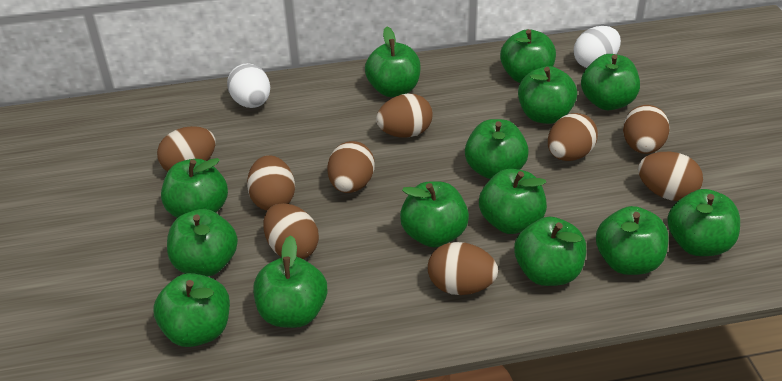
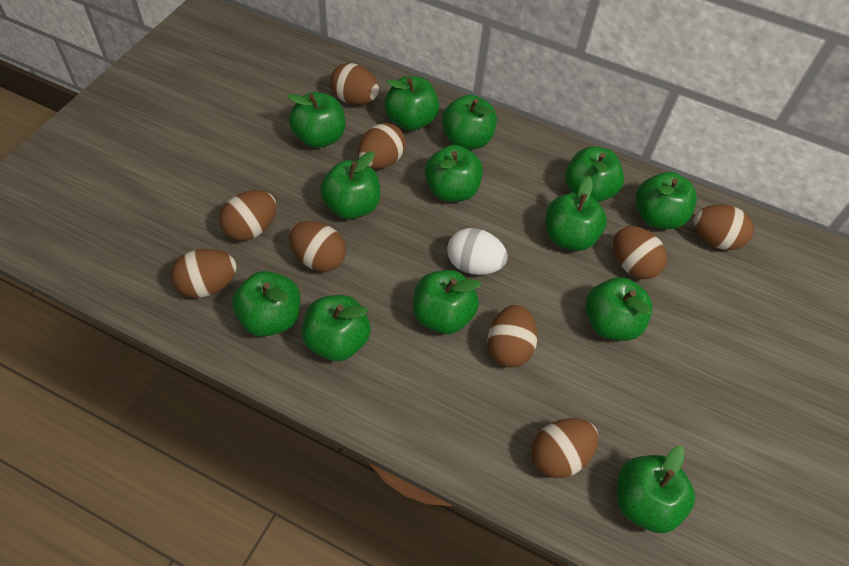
green apple: [153,273,230,347] [161,158,228,218] [167,209,238,277] [254,235,327,328] [365,27,421,97] [400,181,469,247] [465,119,529,179] [479,169,547,234] [500,29,556,83] [514,217,586,286] [518,66,577,124] [581,54,640,110] [596,206,669,275] [667,189,740,256] = 14 -> [232,271,300,337] [287,92,345,148] [302,295,371,361] [320,151,380,219] [384,76,439,131] [413,270,481,334] [424,145,483,202] [442,95,497,149] [546,176,607,251] [565,146,624,202] [585,277,653,341] [617,446,695,533] [636,172,697,229] = 13
white egg: [227,63,270,108] [574,26,621,68] = 2 -> [447,228,508,275] = 1

